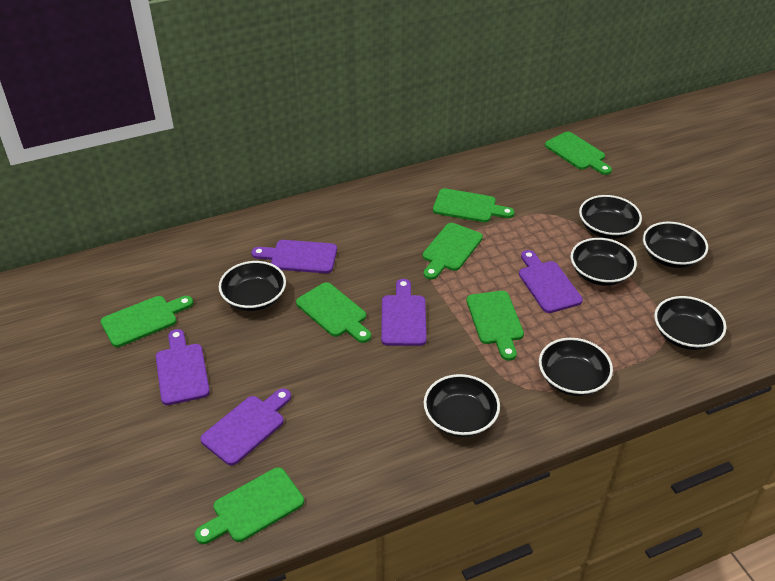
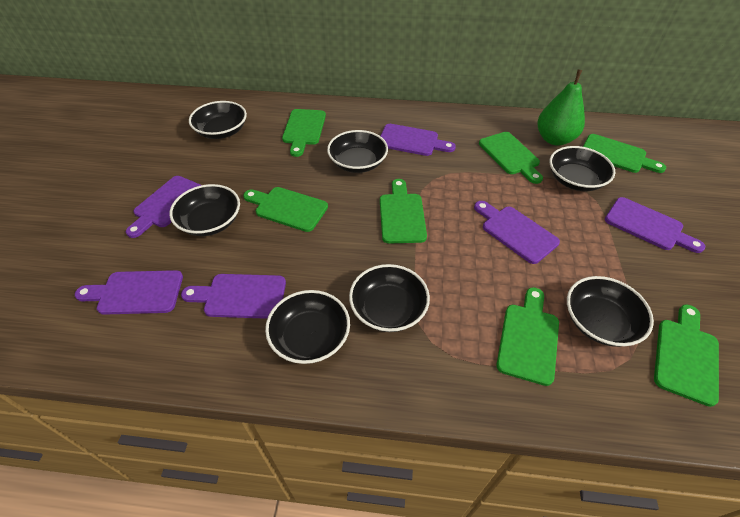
green pear: none = 0 -> [537,69,585,146] = 1
purple cutting board: [156,329,210,405] [200,388,291,465] [251,240,337,274] [381,279,427,346] [519,250,583,313] = 5 -> [75,270,183,315] [126,176,201,238] [181,274,286,319] [380,124,456,156] [474,201,560,264] [605,197,705,253] = 6

